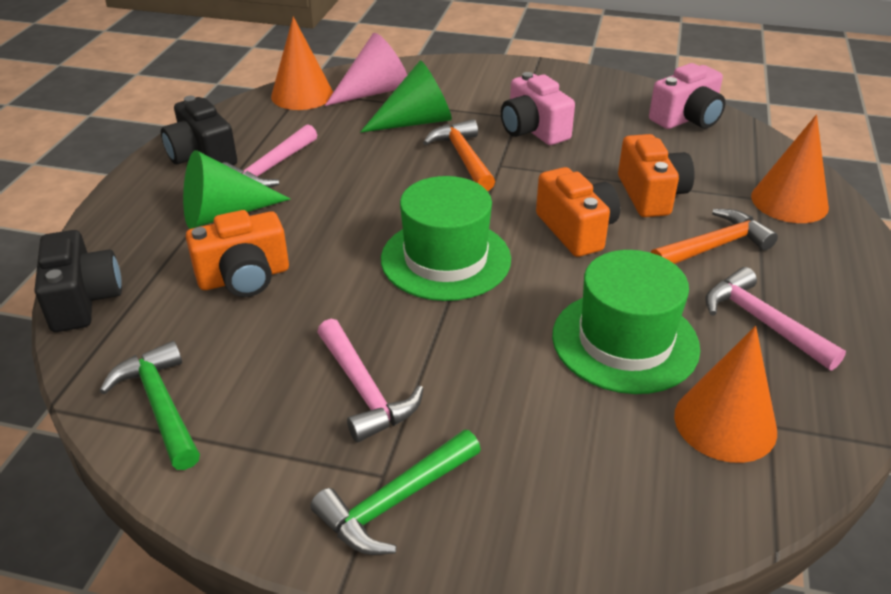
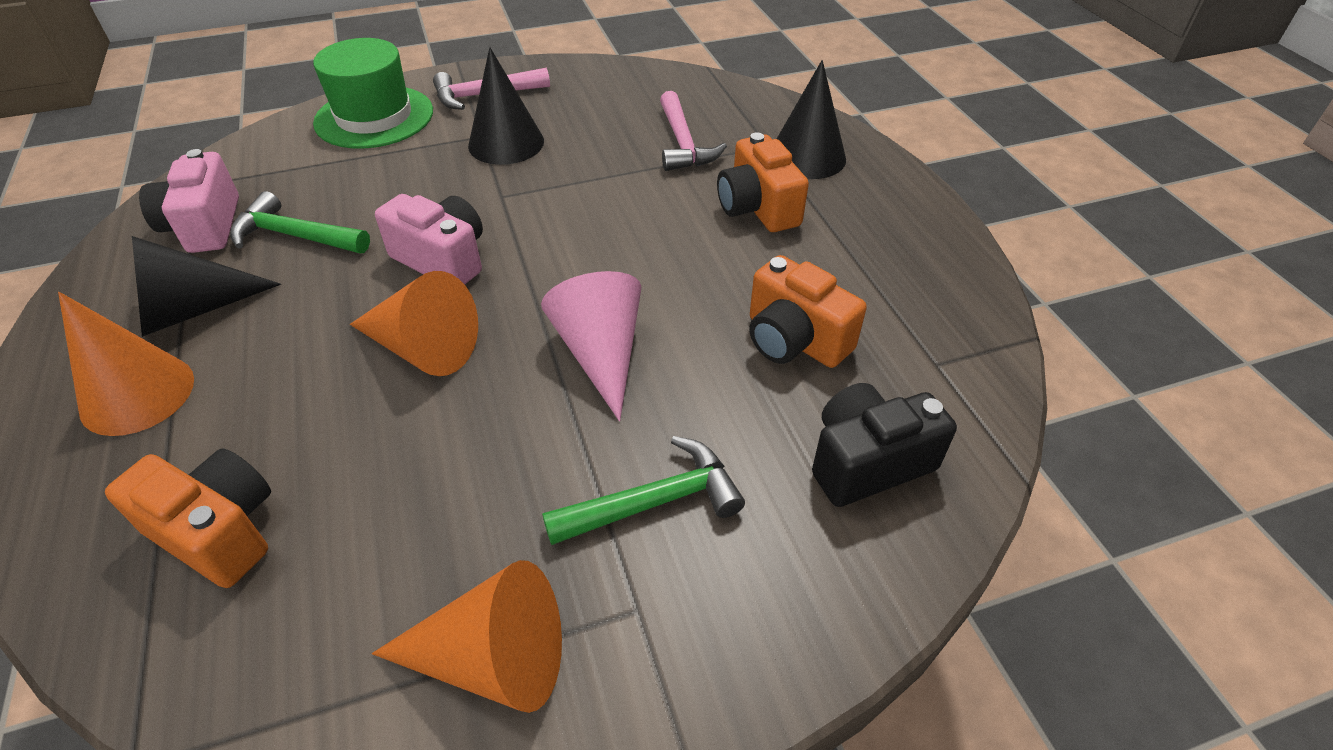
black camera: [35,230,122,332] [161,96,237,165] = 2 -> [812,383,957,507] = 1
black cone: none = 0 -> [132,236,281,337] [468,47,544,165] [777,60,846,179] = 3
green cone: [183,150,290,229] [360,60,452,133] = 2 -> none = 0
green hat: [381,176,511,301] [552,250,700,394] = 2 -> [313,38,433,149] = 1
orange hammer: [423,119,495,191] [650,209,778,264] = 2 -> none = 0
pink hammer: [222,124,317,188] [317,319,423,443] [705,267,846,371] = 3 -> [433,68,550,110] [660,91,727,171] = 2

